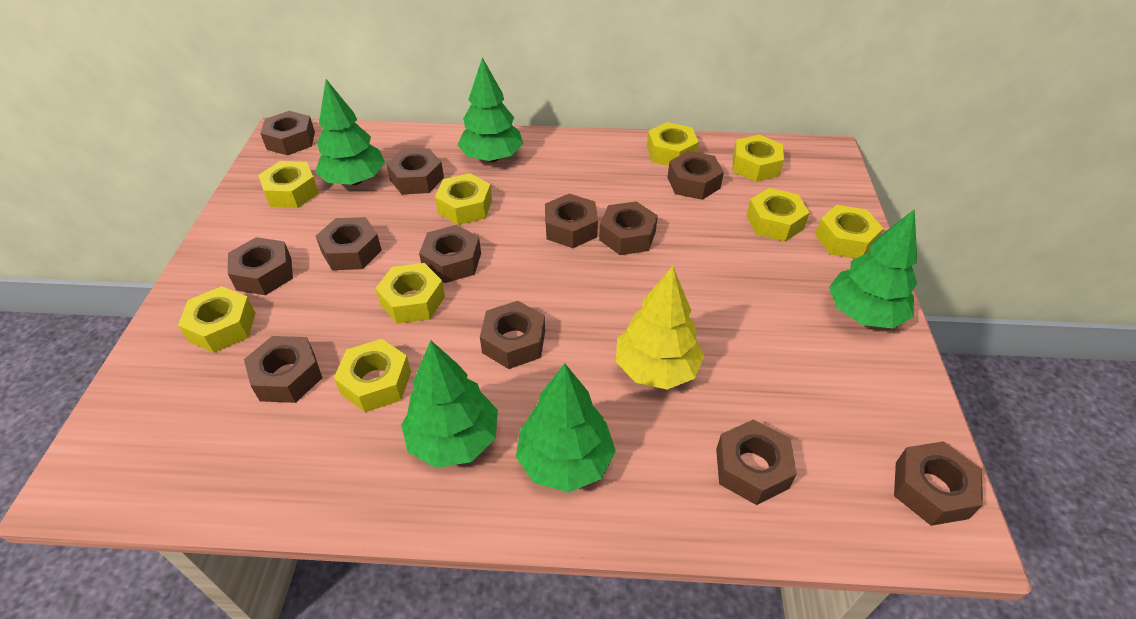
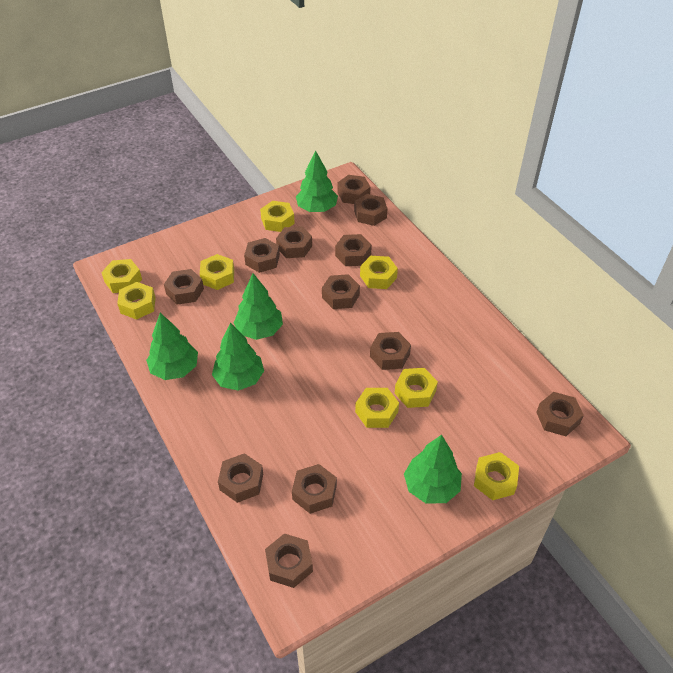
yellow nut: [178,286,256,353] [258,161,319,208] [334,339,411,412] [375,263,445,324] [435,173,492,225] [647,122,699,166] [733,135,784,182] [746,188,810,242] [815,205,883,259] = 9 -> [101,259,142,293] [117,282,156,320] [200,254,234,290] [260,201,295,232] [355,388,399,428] [360,256,398,289] [395,368,438,408] [474,452,519,500] = 8
yellow tree: [616,266,704,390] = 1 -> none = 0

